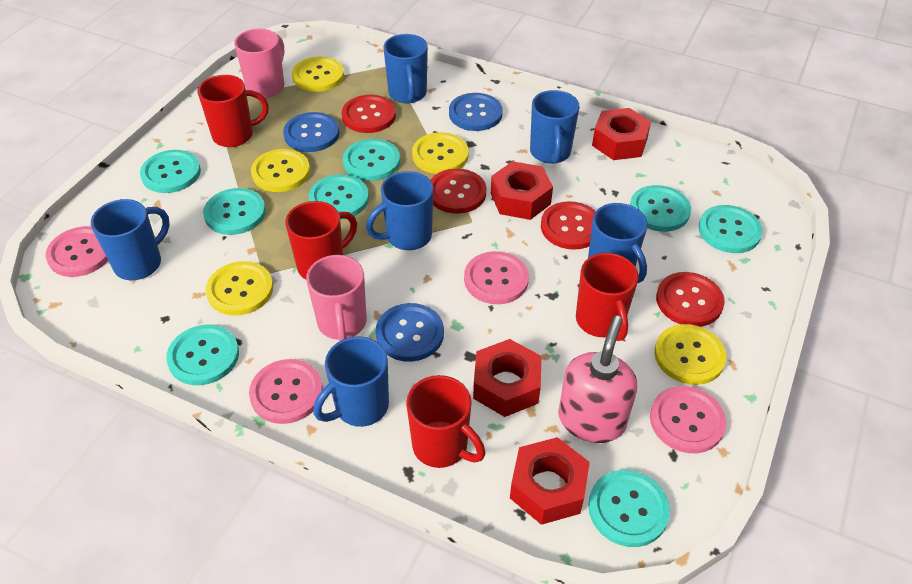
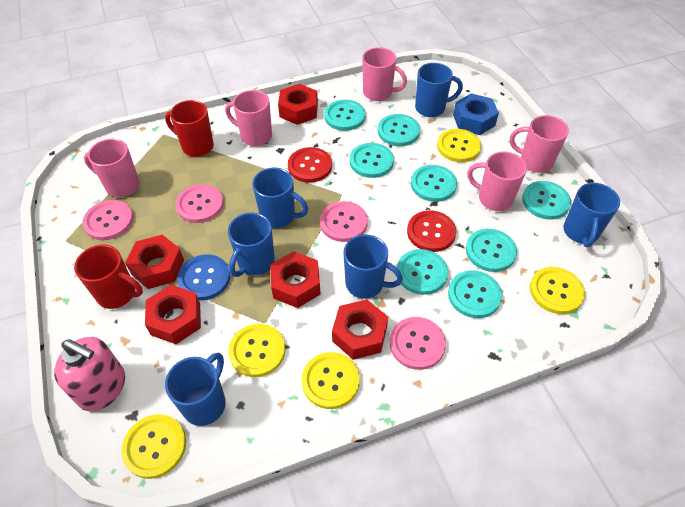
blue button: [283,112,339,152] [375,303,444,362] [449,93,503,131] = 3 -> [177,254,230,300] = 1
blue nut: none = 0 -> [453,93,499,135] = 1
pink mug: [234,29,284,98] [306,255,367,341] = 2 -> [84,139,140,197] [225,90,272,146] [363,47,407,101] [467,151,527,211] [510,115,569,173] = 5
red button: [342,95,396,133] [430,168,487,214] [541,201,596,250] [656,272,725,327] = 4 -> [288,147,332,183] [407,210,456,252] = 2
red mug: [198,75,269,147] [285,201,357,279] [406,375,485,468] [576,253,639,341] = 4 -> [74,245,143,309] [165,100,214,157] = 2
red nut: [473,339,542,417] [491,161,553,220] [510,437,590,525] [592,108,651,160] = 4 -> [125,235,184,289] [145,285,201,344] [270,251,321,308] [278,84,318,125] [332,299,388,360] = 5

